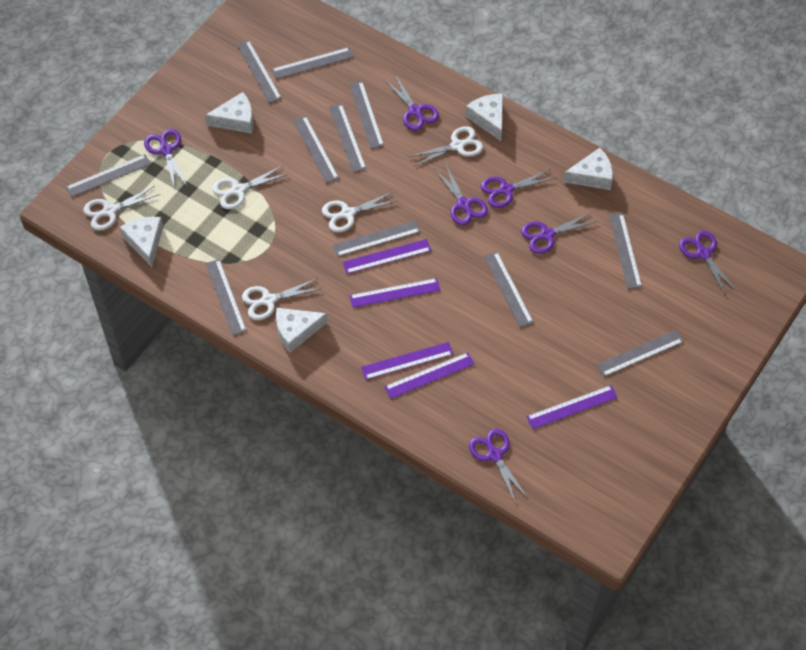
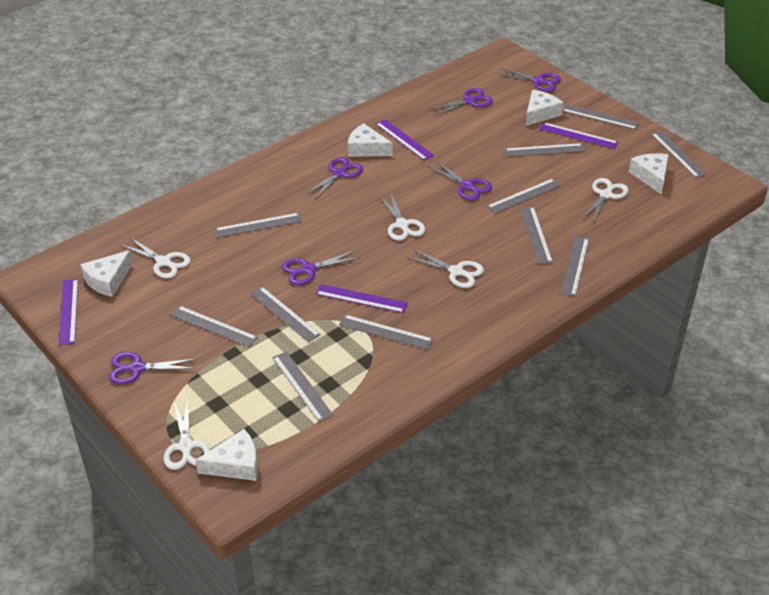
purple ruler: [343,239,431,274] [349,278,440,308] [361,342,453,380] [384,352,474,399] [526,385,618,429] = 5 -> [59,279,78,345] [316,284,408,313] [376,119,434,161] [540,122,618,149] = 4
purple scissors: [144,129,187,189] [384,75,439,131] [435,163,488,226] [469,429,528,503] [481,169,556,208] [521,212,598,254] [679,231,737,296] = 7 -> [109,352,196,384] [282,250,361,285] [305,157,363,199] [428,88,493,116] [428,161,492,201] [496,67,561,92] = 6

